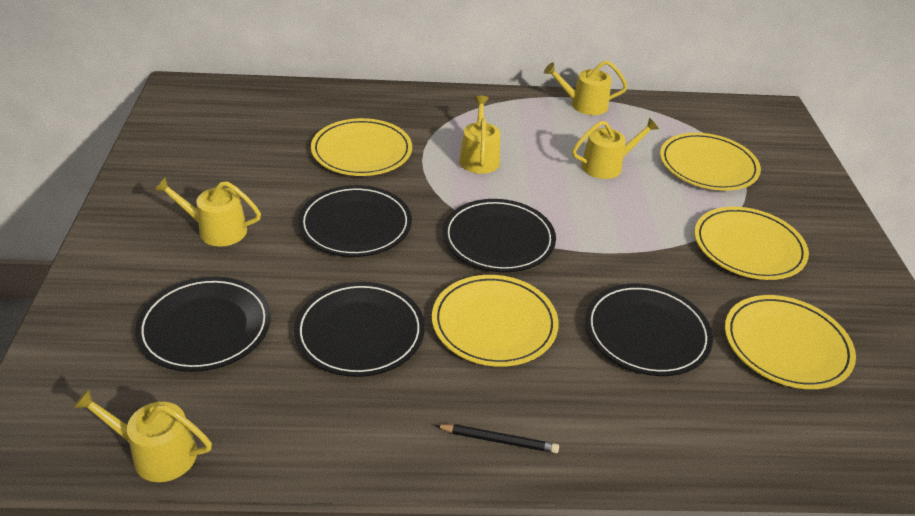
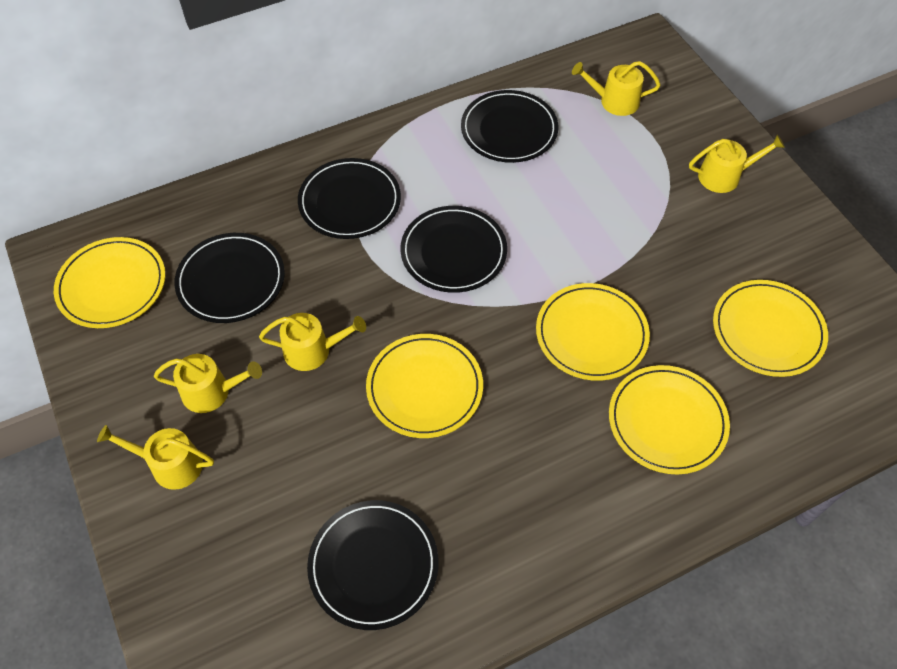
black pencil: [435,424,559,453] = 1 -> none = 0

